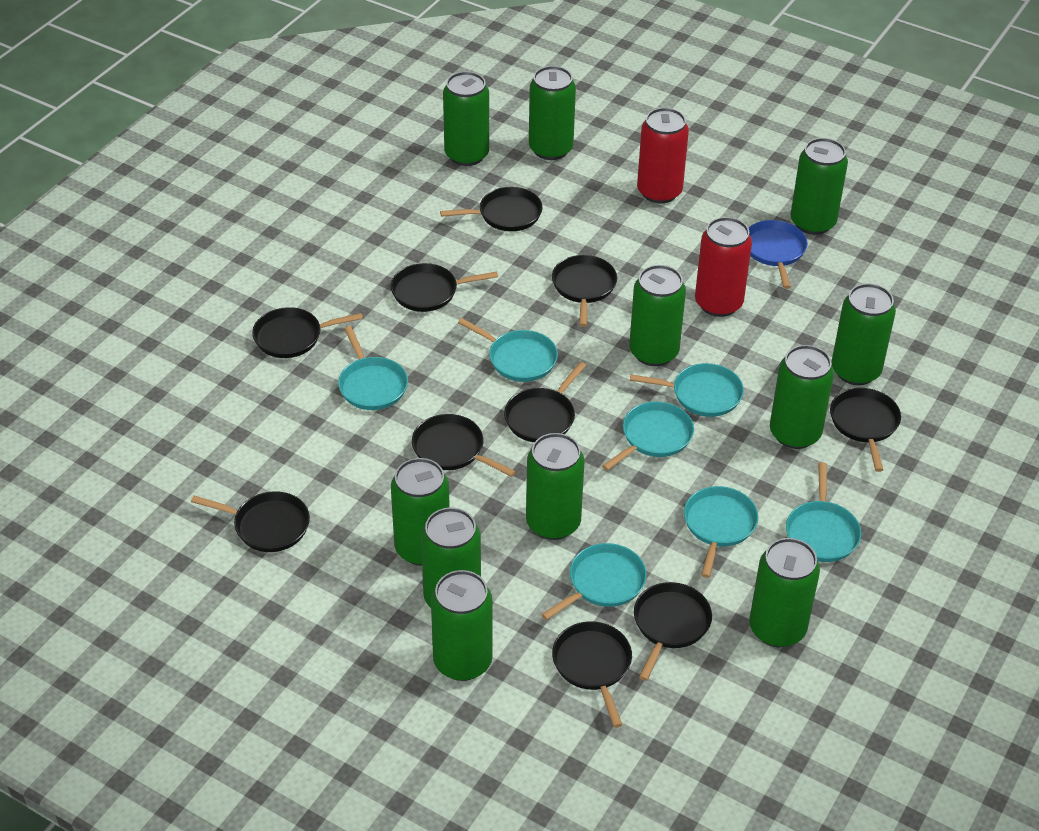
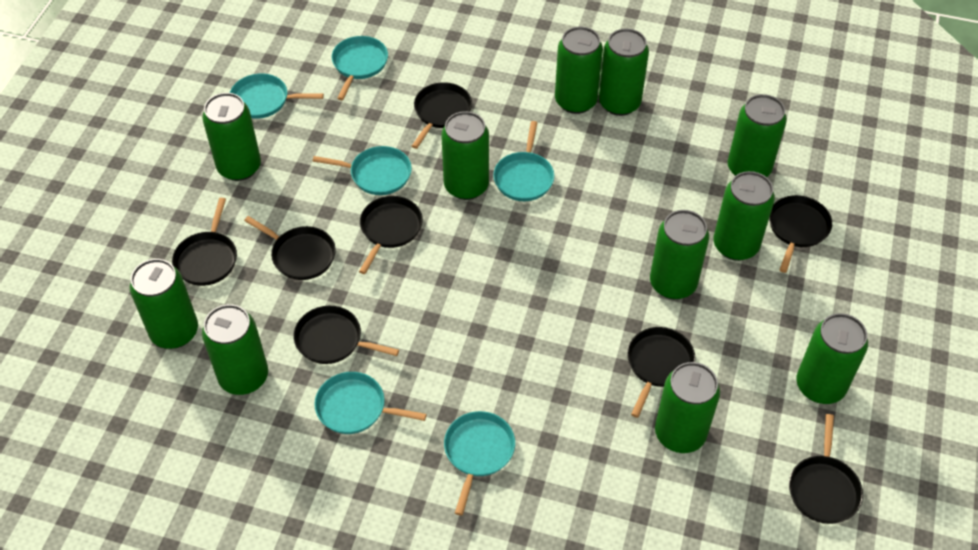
black pan: [191,491,310,552] [252,307,363,358] [391,263,498,312] [412,414,516,477] [440,187,543,231] [504,362,586,442] [552,255,617,327] [552,621,632,728] [634,582,712,681] [830,388,901,472] = 10 -> [172,198,237,286] [244,216,336,280] [294,306,399,364] [359,196,423,274] [412,82,472,149] [627,327,696,418] [769,195,832,273] [789,414,863,524] = 8
blue pan: [749,220,808,289] = 1 -> none = 0
red can: [637,108,689,204] [695,217,752,317] = 2 -> none = 0
turquoise pan: [338,326,408,410] [458,318,558,382] [541,543,647,620] [602,401,694,471] [630,363,744,417] [684,486,759,578] [786,462,861,562] = 7 -> [230,73,324,119] [313,146,412,195] [314,372,427,434] [332,36,388,100] [444,411,515,516] [493,121,554,201] = 6

